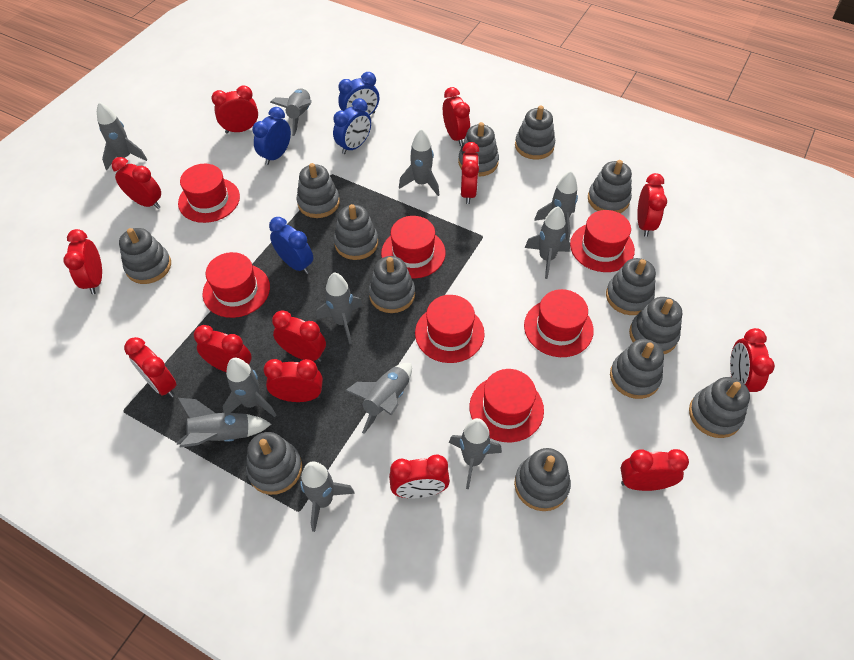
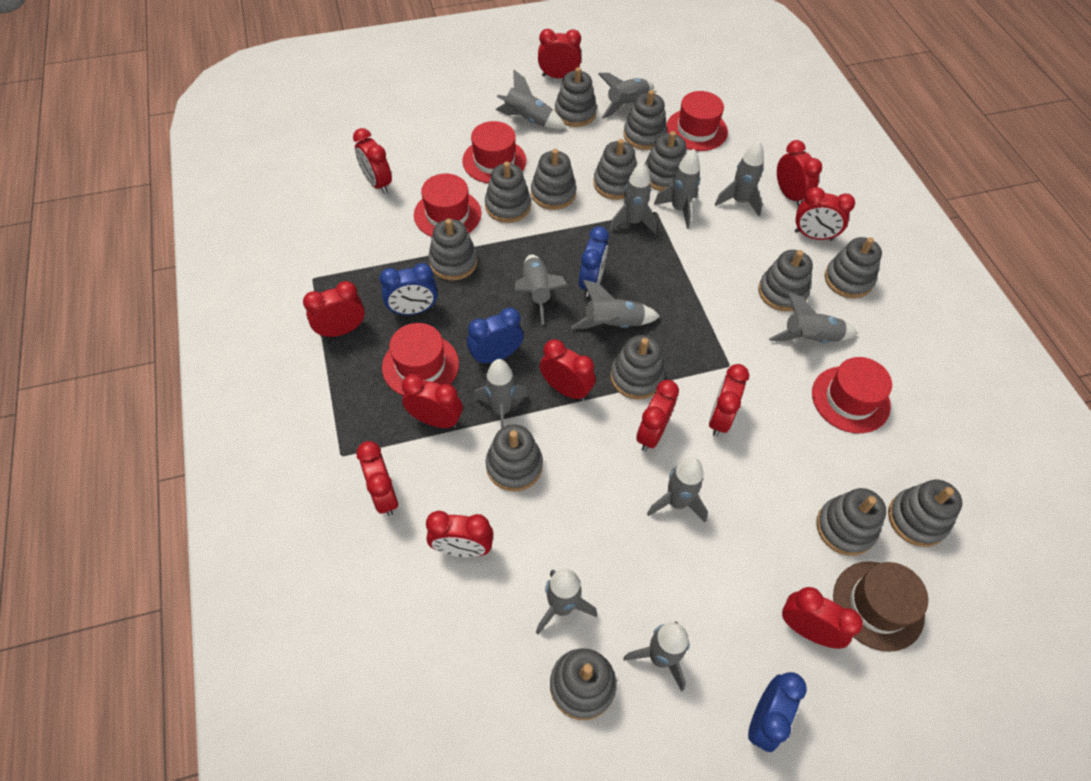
brown hat: none = 0 -> [833,561,928,652] = 1
grey rocket: [97,102,147,170] [177,398,271,447] [222,358,277,417] [270,88,312,136] [300,461,355,532] [317,272,363,344] [345,363,412,434] [399,129,439,196] [449,418,502,489] [525,206,570,279] [534,171,578,241] = 11 -> [473,359,528,428] [495,70,566,129] [515,254,568,325] [536,569,597,634] [571,280,660,329] [598,73,654,119] [609,162,657,234] [623,621,689,692] [647,457,708,522] [654,149,700,229] [715,141,764,216] [769,292,858,343] = 12
grey stacking toy: [119,228,171,284] [246,432,302,495] [297,163,340,218] [334,204,378,260] [369,256,415,313] [458,122,499,177] [514,448,571,511] [515,106,555,160] [588,160,632,213] [606,258,656,315] [610,339,664,399] [629,297,682,354] [689,377,750,438] = 13 -> [428,219,478,280] [485,162,531,223] [486,424,543,491] [531,149,576,210] [550,648,617,720] [555,67,597,127] [593,139,637,200] [610,335,665,399] [623,90,667,150] [644,131,687,191] [758,250,813,311] [816,488,886,556] [825,237,882,298] [888,480,962,547] = 14
red clock: [63,229,102,294] [111,157,161,209] [124,337,177,397] [194,325,252,372] [212,85,258,133] [264,359,323,402] [272,310,326,362] [389,454,450,498] [443,87,470,146] [461,142,480,204] [620,449,689,491] [637,173,667,237] [730,328,775,392] = 13 -> [303,281,365,338] [353,128,392,194] [356,441,398,516] [402,374,463,428] [426,511,494,557] [538,29,581,78] [540,339,596,401] [636,380,679,451] [709,364,749,437] [777,140,822,206] [782,587,863,649] [795,187,855,241] = 12
red hat: [178,164,240,223] [203,252,270,318] [381,216,445,278] [415,295,485,363] [470,369,544,442] [524,289,594,357] [570,210,635,272] = 7 -> [382,323,459,396] [414,174,481,237] [462,121,526,183] [666,91,728,151] [812,357,892,433] = 5

